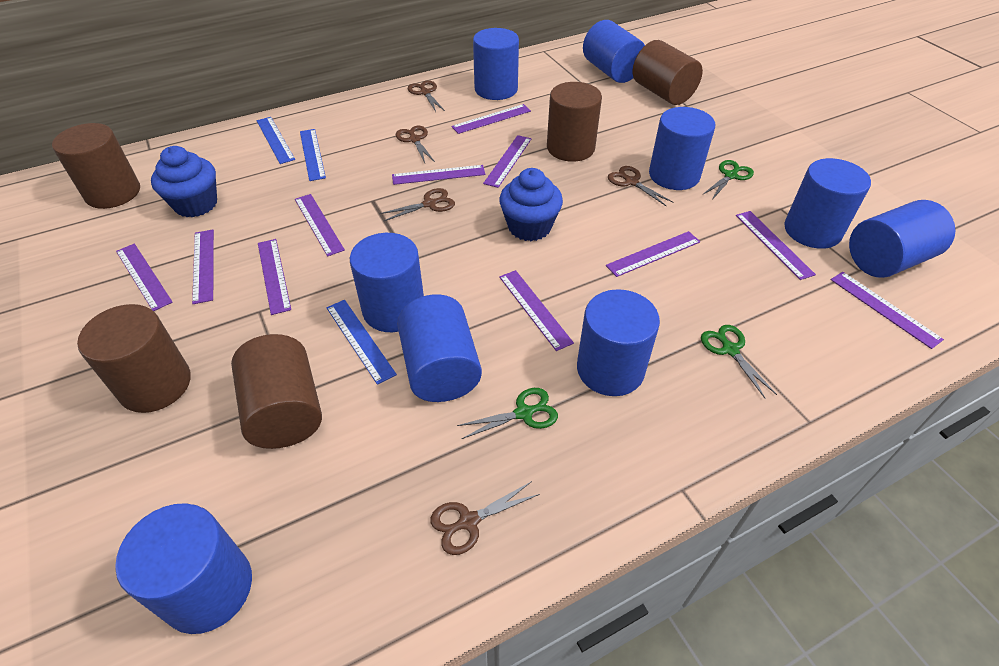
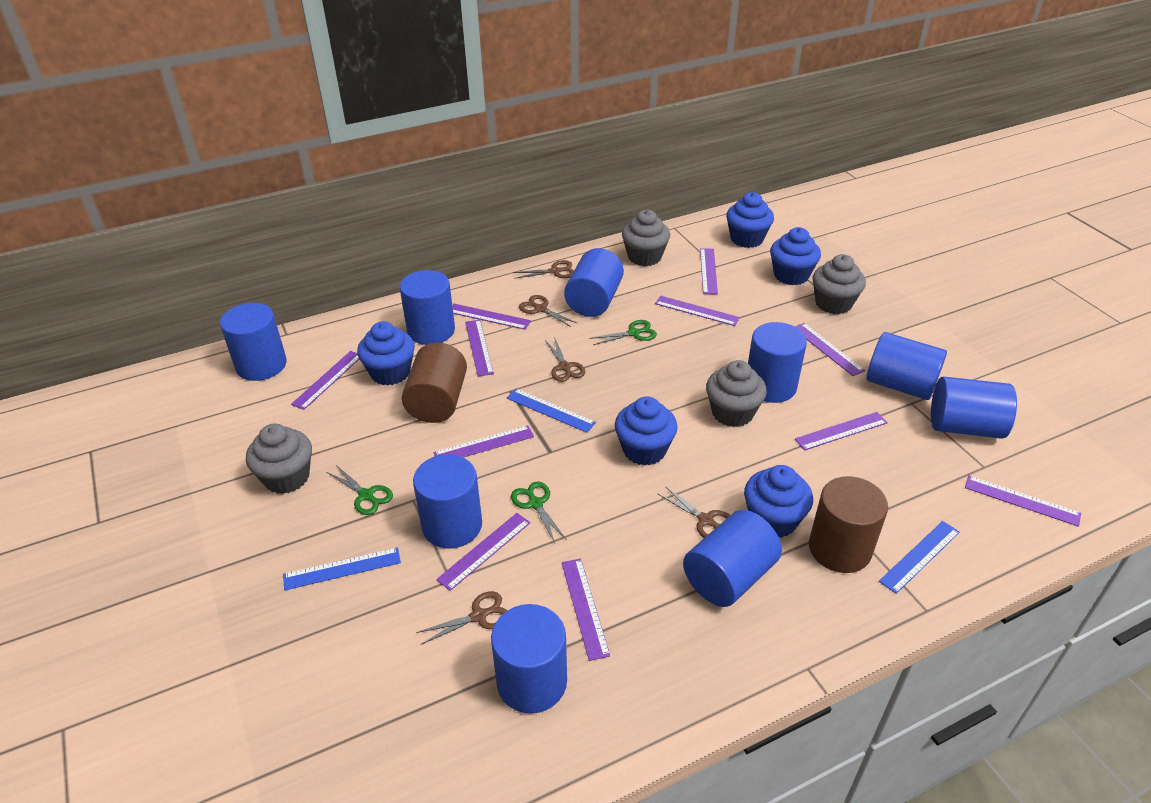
blue cupcake: [151,146,217,217] [499,168,563,241] = 2 -> [357,321,415,386] [615,396,678,465] [726,192,774,248] [744,465,813,538] [770,227,821,285] = 5
brown cylinder: [52,123,140,209] [77,304,191,413] [231,334,322,449] [547,82,602,162] [633,40,703,105] = 5 -> [402,342,467,423] [809,476,888,573] = 2
grey cupcake: none = 0 -> [246,424,312,494] [622,210,670,266] [706,360,767,427] [813,254,866,314] = 4

